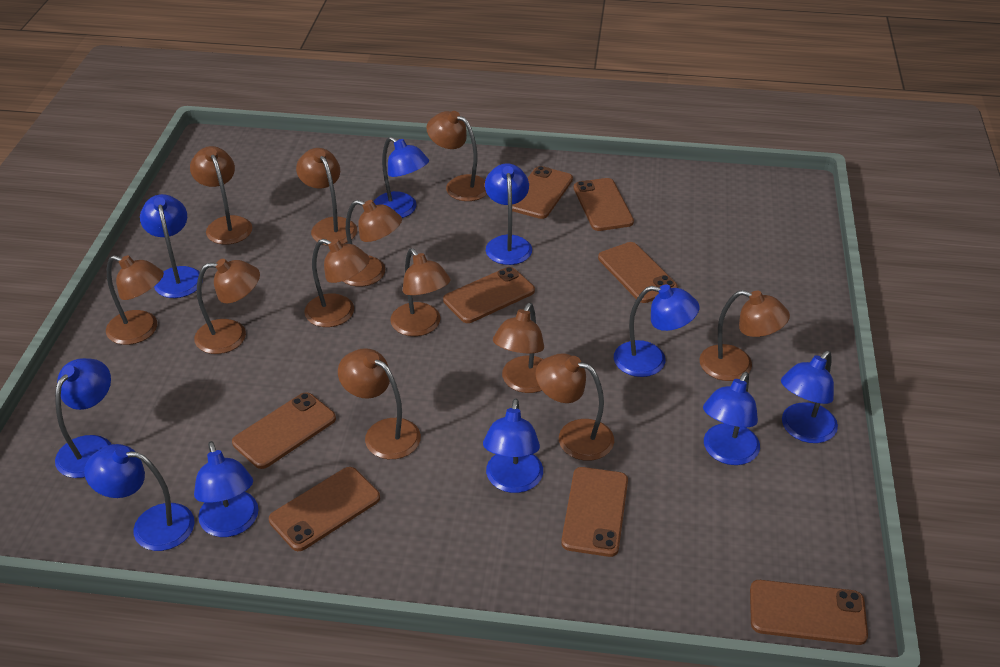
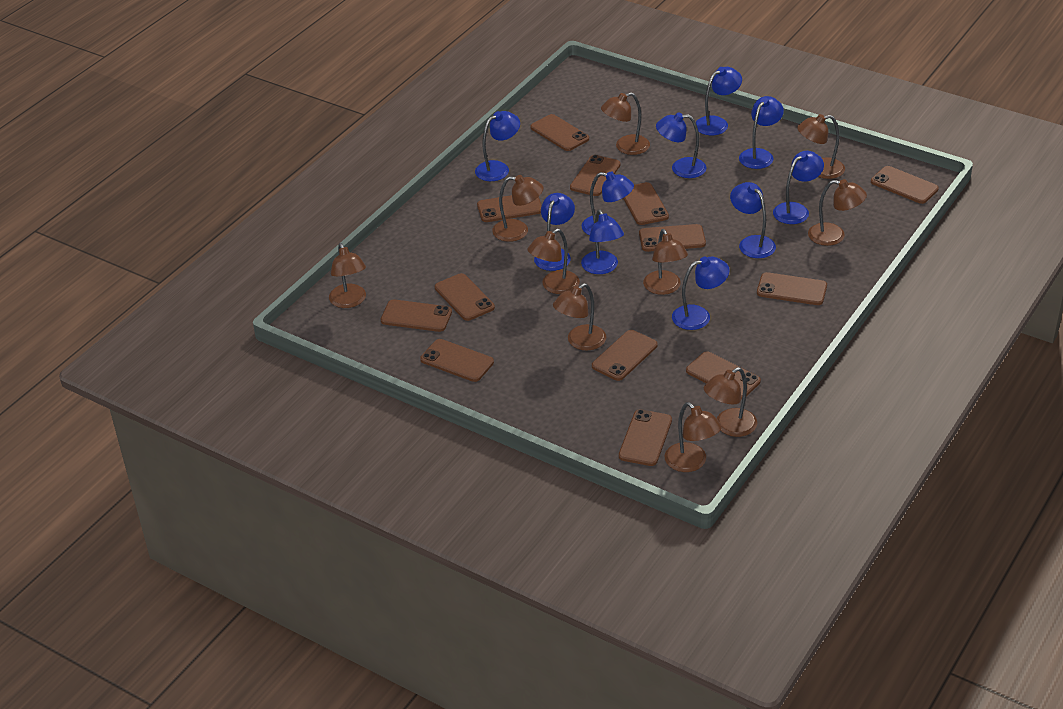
brown lamp: [106,255,164,345] [190,146,252,245] [194,259,260,354] [296,148,357,246] [304,239,370,327] [338,348,421,459] [343,200,402,286] [390,248,451,336] [426,111,487,201] [493,303,544,393] [536,353,614,461] [699,290,790,381] = 12 -> [329,243,366,308] [492,175,543,242] [528,229,580,294] [553,283,606,350] [601,92,650,155] [643,229,688,295] [664,402,722,472] [704,367,757,437] [797,114,845,179] [808,179,867,246] = 10
brown phone: [232,392,336,469] [269,467,380,551] [443,267,535,323] [512,166,573,219] [561,467,628,557] [574,178,634,231] [598,242,678,303] [750,580,868,645] = 8 -> [381,299,452,332] [420,339,494,382] [435,273,495,321] [477,195,542,222] [530,114,589,151] [570,155,621,196] [592,330,658,381] [619,409,672,466] [623,182,669,225] [639,224,706,252] [686,351,761,400] [757,272,827,305] [871,166,939,204] = 13

